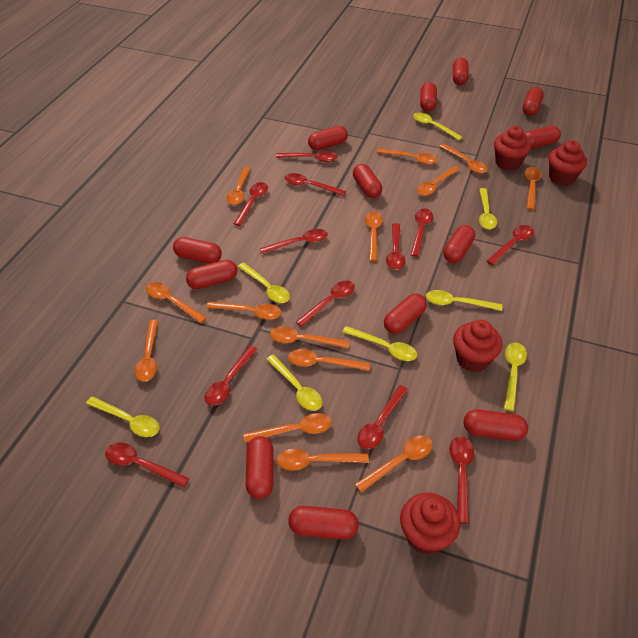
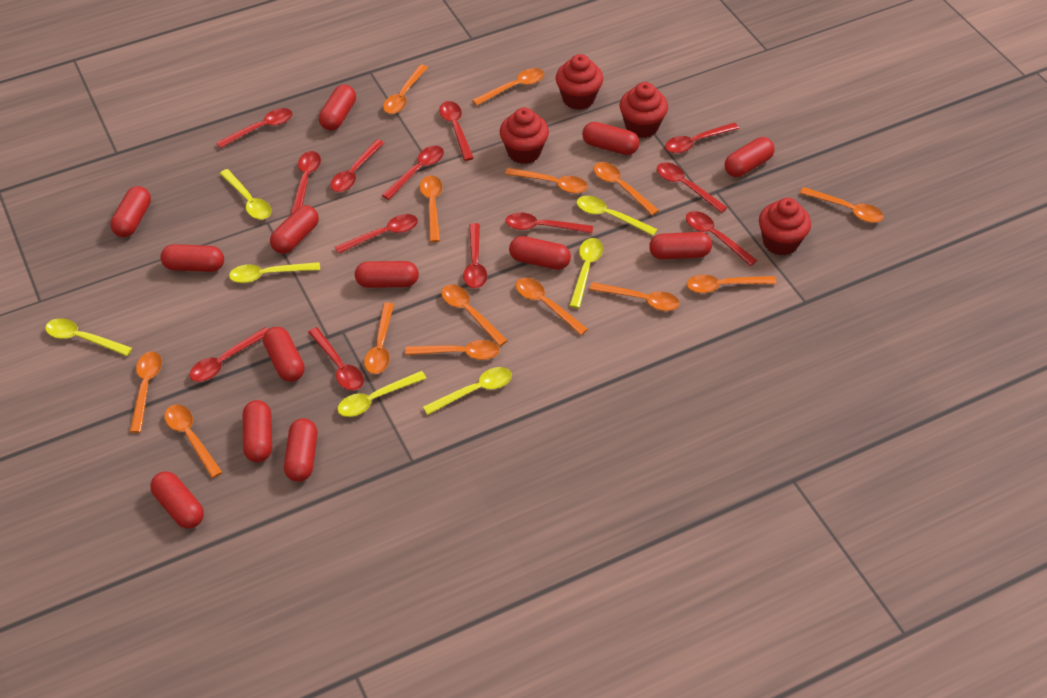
red spoon: [105,442,189,488] [205,345,258,406] [234,182,268,226] [260,229,328,254] [276,151,338,162] [285,173,346,196] [296,280,355,327] [357,385,408,449] [386,223,405,270] [411,209,433,257] [449,436,474,524] [487,225,534,265] = 12 -> [190,327,268,382] [216,108,293,149] [290,151,321,215] [308,327,364,391] [330,139,384,192] [335,214,418,254] [382,146,444,200] [439,101,474,161] [463,223,487,288] [506,213,593,233] [657,162,728,213] [665,122,739,154] [686,211,757,266] = 13
yellow spoon: [86,396,160,437] [238,262,290,303] [266,354,322,411] [342,326,417,361] [413,113,463,140] [426,290,502,311] [479,188,497,230] [504,343,527,411] = 8 -> [45,318,132,356] [220,169,272,219] [229,262,320,283] [337,371,427,417] [423,367,512,415] [569,238,603,308] [577,196,658,236] = 7

